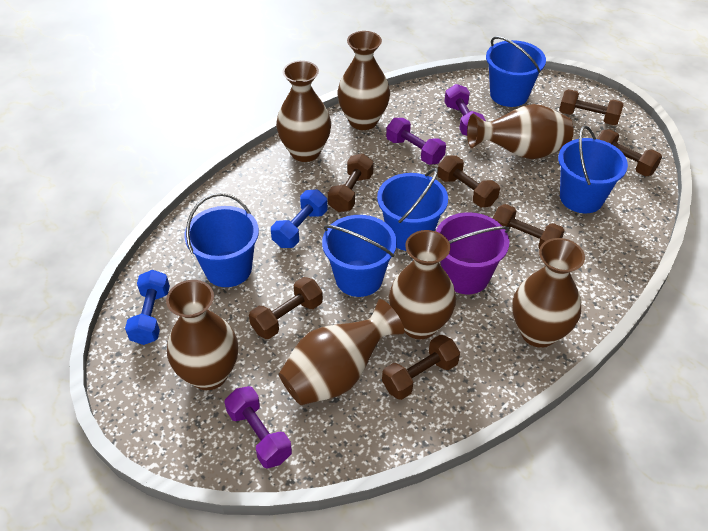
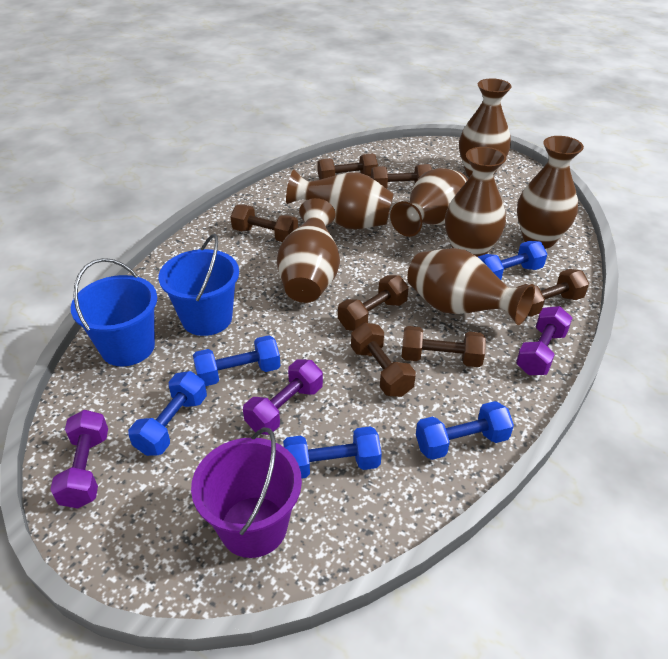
blue bucket: [184,193,259,287] [322,215,397,297] [377,168,448,251] [486,36,546,107] [558,126,628,213] = 5 -> [71,258,157,367] [159,234,239,336] = 2
blue dumbbell: [125,270,170,345] [271,189,327,248] = 2 -> [128,371,207,456] [193,335,281,386] [283,426,382,479] [416,401,514,460] [478,241,547,280] = 5

